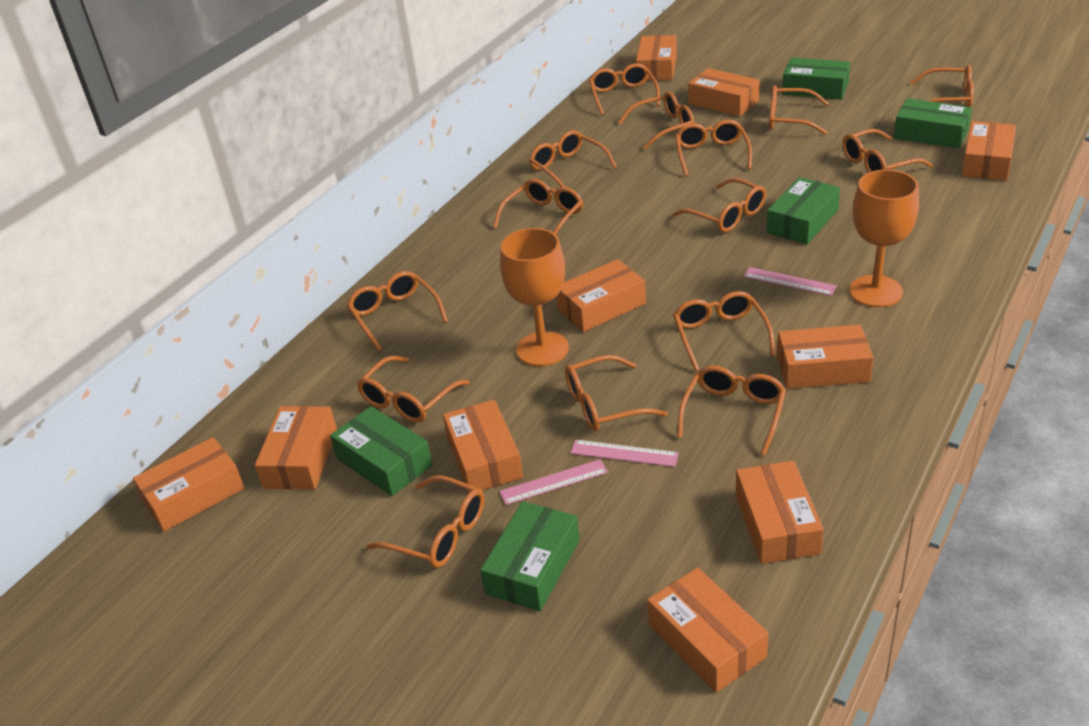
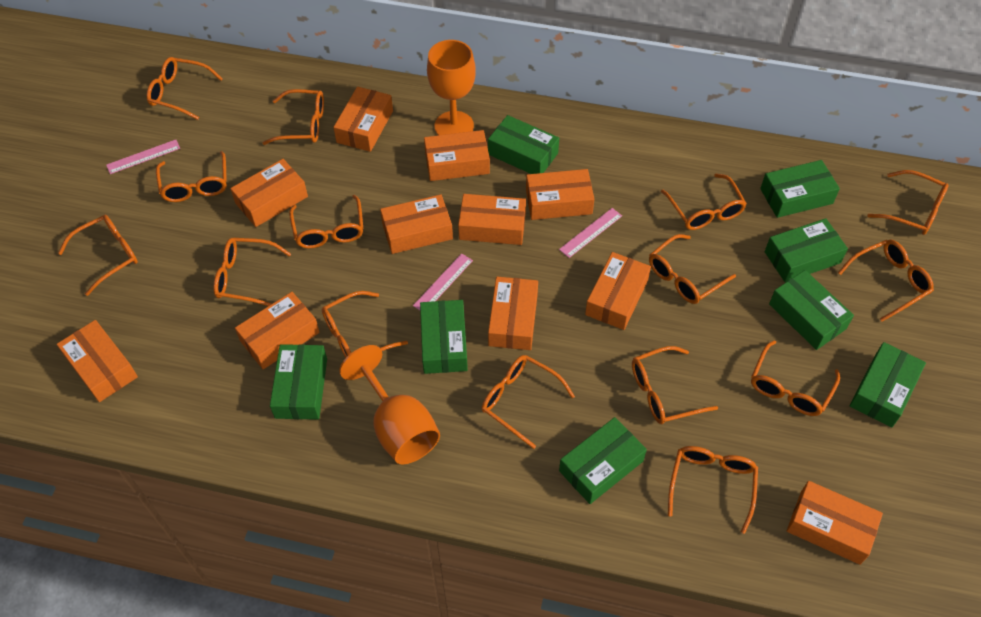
green box: [330,406,433,496] [480,501,580,611] [766,177,840,244] [782,57,850,100] [894,98,972,149] = 5 -> [270,344,327,420] [420,300,468,374] [488,115,559,174] [559,417,647,504] [760,160,840,218] [765,218,848,282] [769,270,854,350] [850,342,926,428] = 8
orange box: [133,437,244,532] [255,406,337,490] [443,400,523,493] [556,259,646,332] [636,35,677,80] [647,568,768,693] [688,68,759,117] [736,461,824,564] [777,324,873,389] [962,121,1016,181] = 10 -> [57,320,138,402] [230,159,308,227] [235,292,320,369] [333,87,393,152] [380,194,453,254] [424,130,490,181] [458,194,526,245] [488,277,538,350] [526,169,594,220] [585,252,651,330] [787,481,883,565] = 11

